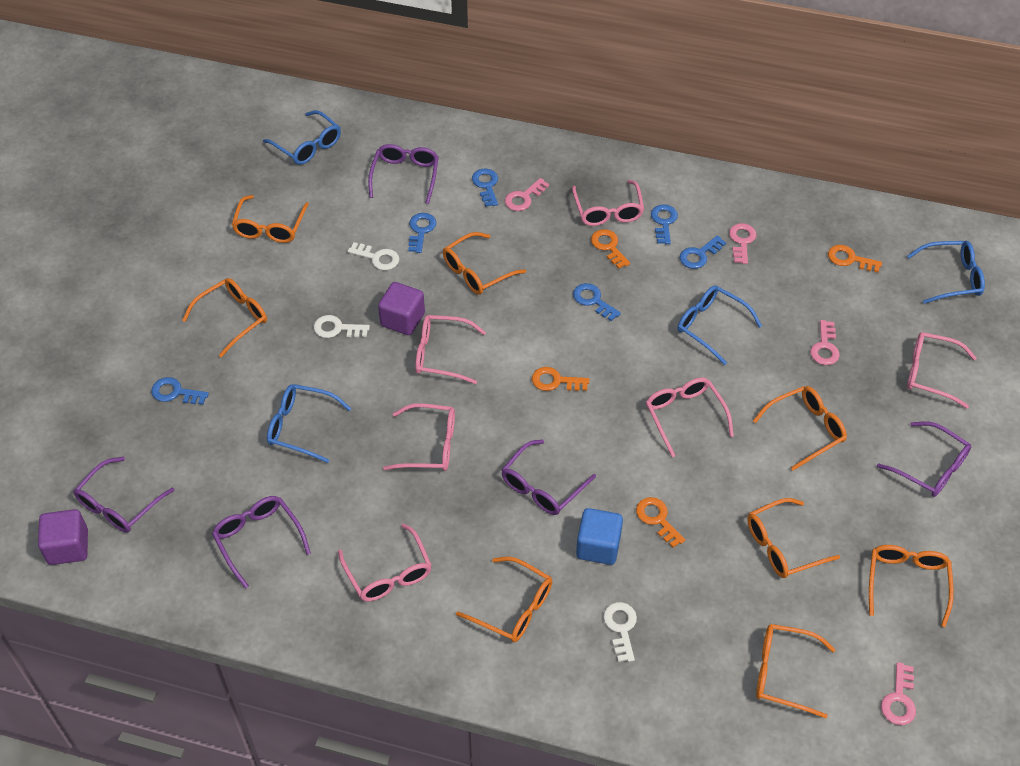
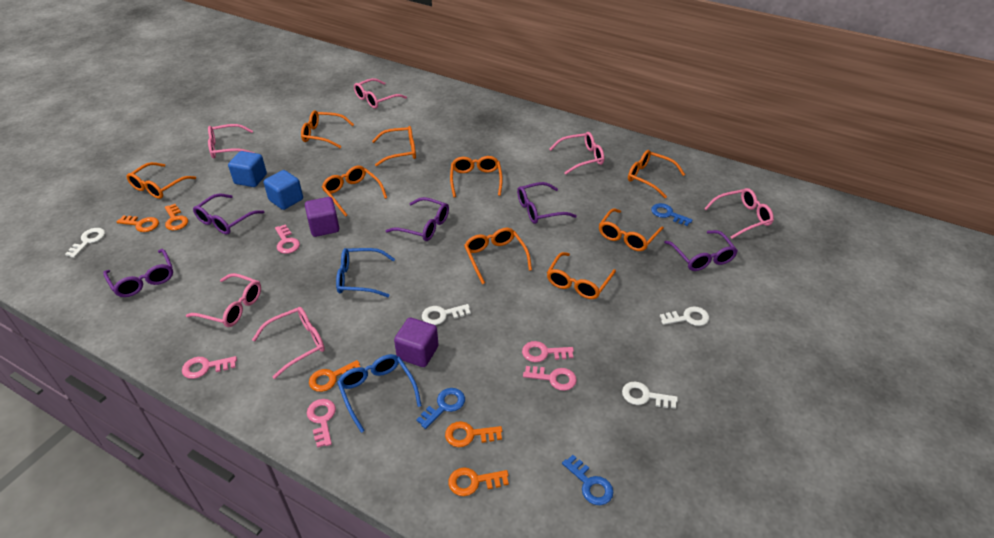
blue cube: [576,508,623,565] = 1 -> [228,151,267,187] [264,170,303,210] = 2
blue glasses: [263,110,341,165] [267,384,351,463] [677,286,762,365] [907,241,985,304] = 4 -> [336,248,395,297] [337,354,422,433] = 2
blue key: [151,377,209,405] [408,213,436,253] [472,168,498,207] [573,283,621,321] [651,204,678,244] [680,235,726,269] = 6 -> [416,388,465,429] [562,455,613,505] [651,203,693,226] = 3
orange glasses: [182,278,267,357] [232,195,309,243] [443,232,526,295] [456,557,552,642] [747,498,840,578] [753,386,847,471] [756,624,835,718] [869,545,954,627] = 8 -> [126,162,196,199] [301,110,354,148] [322,166,387,217] [372,126,416,166] [450,156,503,197] [464,228,532,284] [547,252,616,299] [599,208,664,251] [628,150,685,198] = 9
orange key: [532,367,589,391] [591,229,630,269] [636,497,685,548] [828,245,882,272] = 4 -> [117,215,159,232] [165,204,188,230] [309,360,360,392] [445,421,502,447] [448,468,509,496] = 5
pink key: [505,178,549,211] [729,223,756,264] [810,320,840,365] [881,662,916,725] = 4 -> [182,356,237,379] [275,225,300,254] [307,399,336,448] [522,341,574,362] [523,366,577,391] = 5
white key: [314,315,370,338] [347,242,399,270] [603,602,637,662] = 3 -> [65,228,105,258] [422,304,471,325] [622,381,678,409] [660,306,709,326] = 4

